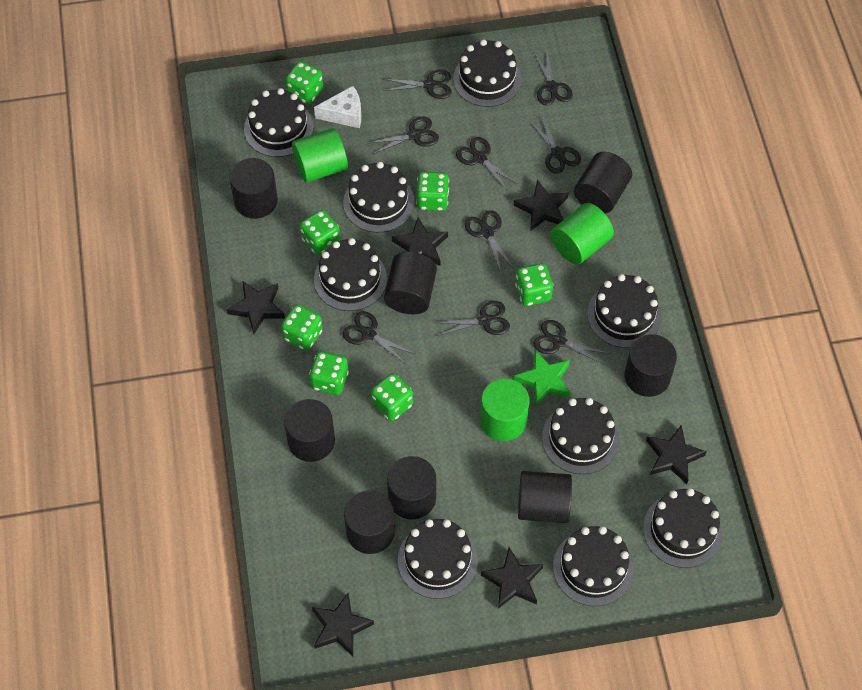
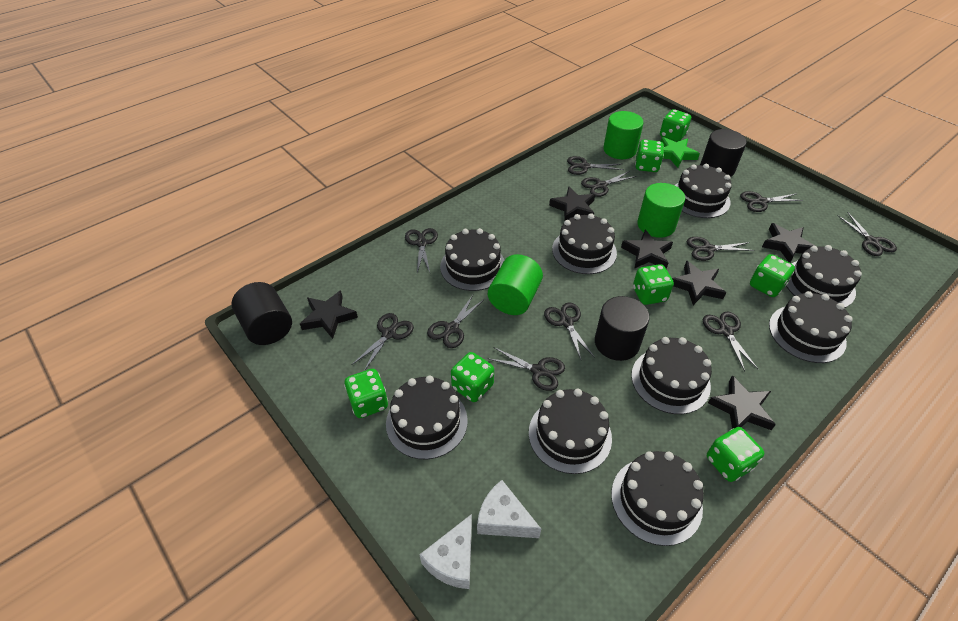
black cylinder: [229,158,278,219] [284,399,335,462] [344,490,395,554] [384,252,437,314] [387,456,436,519] [518,471,572,523] [574,152,632,214] [624,334,677,397] = 8 -> [231,282,292,345] [595,296,650,361] [700,129,747,177] = 3
black scissors: [342,311,414,365] [369,117,439,154] [383,70,452,99] [435,301,510,336] [456,137,518,191] [465,210,513,272] [530,115,581,174] [533,320,610,365] [534,52,573,106] = 9 -> [352,313,414,371] [405,228,438,272] [427,295,485,348] [487,347,565,391] [544,302,595,359] [567,156,624,175] [581,171,637,197] [687,237,755,261] [703,311,758,371] [740,191,803,212] [837,212,897,256] = 11
white cheese: [314,86,361,128] = 1 -> [419,514,472,589] [477,480,541,538] = 2

